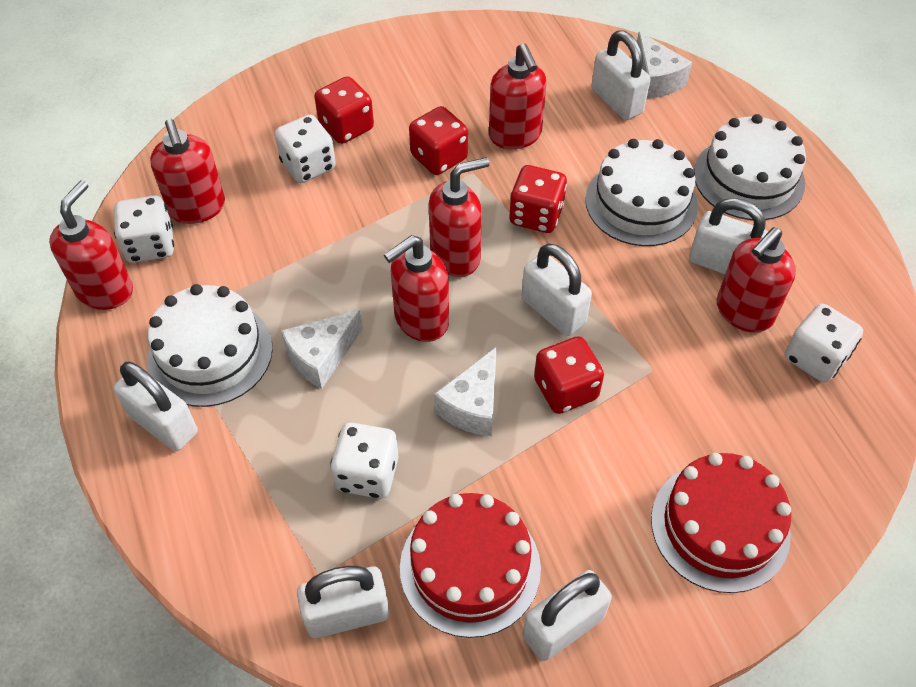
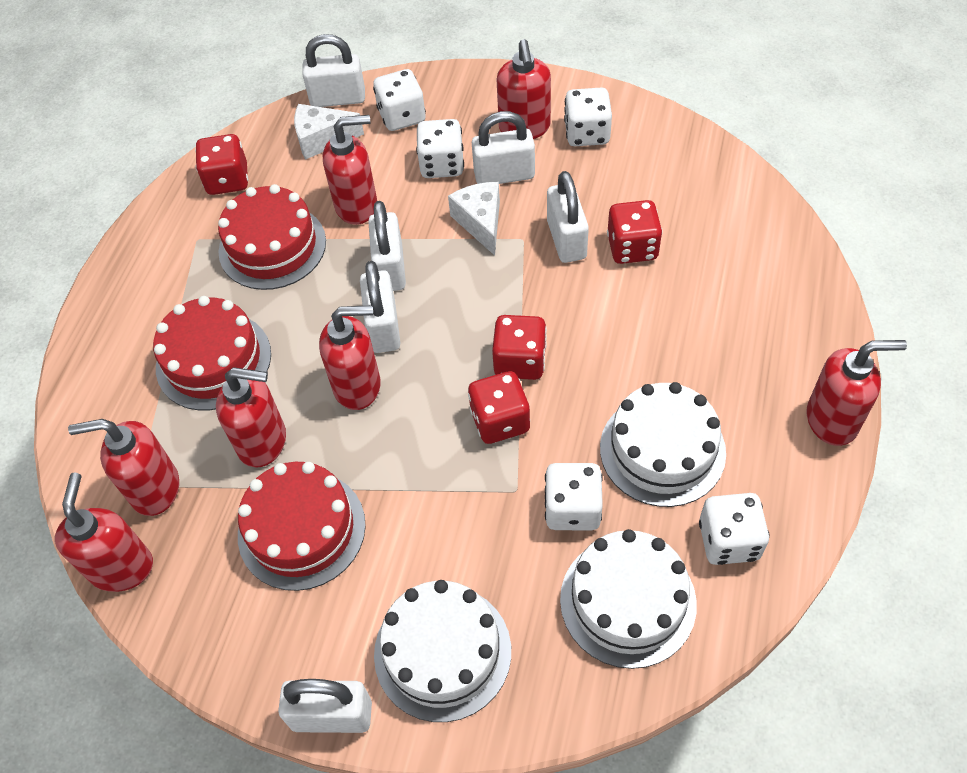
red cake: [400,493,541,638] [651,453,791,593] = 2 -> [153,296,271,410] [218,184,326,290] [238,462,366,591] = 3
red soap dispenser: [49,180,133,310] [150,119,225,224] [384,235,449,342] [429,157,489,277] [489,43,546,149] [717,227,796,333] = 6 -> [55,472,153,592] [68,419,179,516] [216,367,286,467] [319,306,381,410] [323,115,377,225] [497,39,551,139] [807,340,907,446] = 7
white cheese: [281,310,363,389] [434,347,497,436] [637,32,692,99] = 3 -> [294,104,364,160] [448,182,500,255] = 2
white dice: [114,196,174,263] [275,115,336,183] [330,422,398,499] [785,304,863,382] = 4 -> [373,69,426,131] [416,119,464,178] [545,463,603,530] [564,88,612,146] [699,493,770,565] = 5

